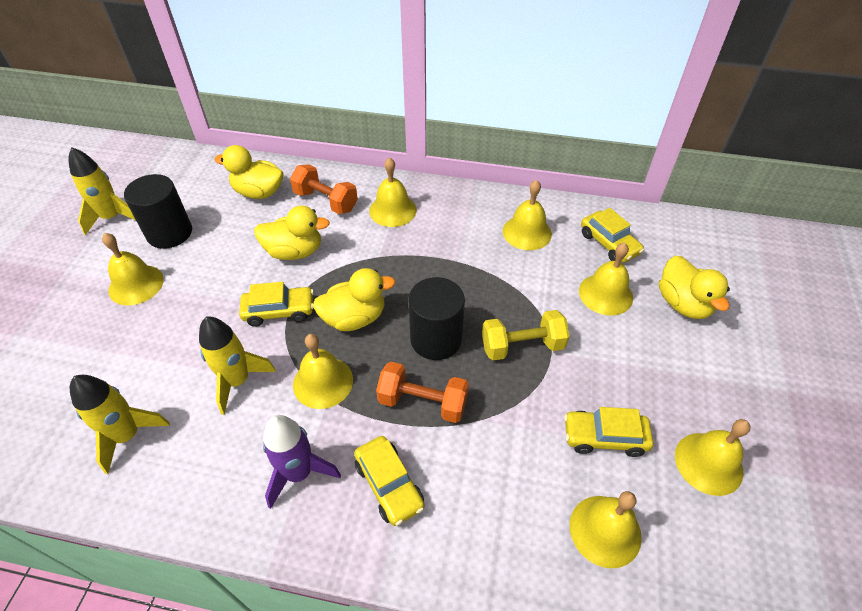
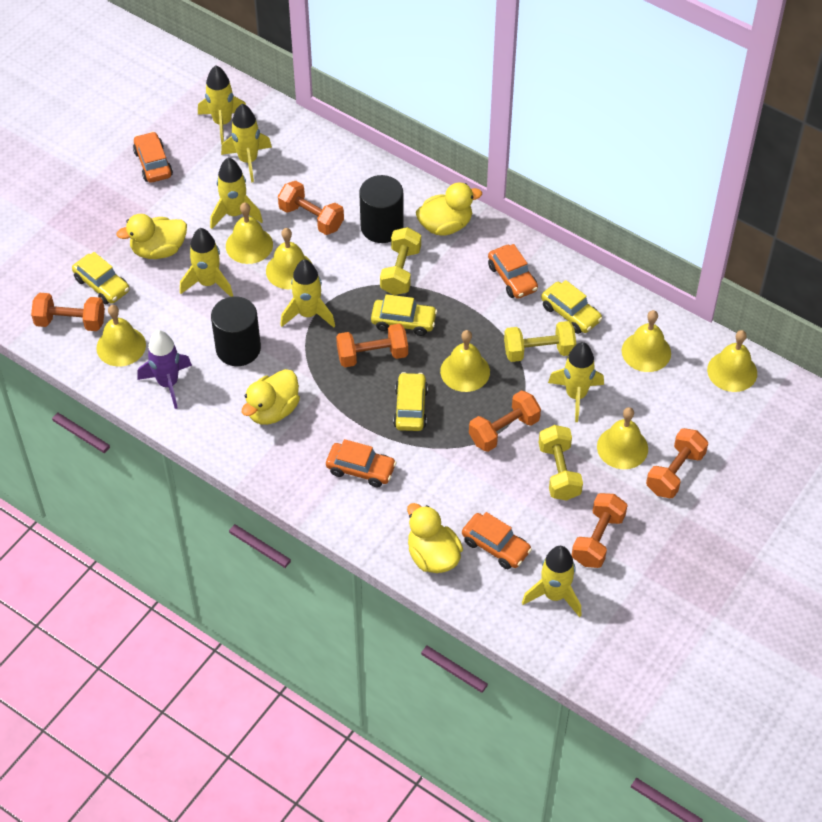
orange car: none = 0 -> [133,132,173,183] [326,439,397,487] [462,512,532,569] [488,244,538,299] = 4
orange dumbbell: [290,164,358,214] [376,362,469,423] = 2 -> [31,293,105,331] [278,181,344,235] [336,324,408,367] [469,390,541,452] [572,493,628,568] [646,428,708,498] = 6
yellow dumbbell: [482,310,570,361] = 1 -> [380,227,421,295] [504,321,576,362] [539,425,583,501] = 3
yellow rocket: [68,147,135,235] [70,375,170,474] [199,317,276,415] = 3 -> [180,228,233,297] [198,66,246,144] [210,158,263,229] [221,104,272,183] [280,259,335,328] [522,546,582,617] [548,342,604,422] = 7

